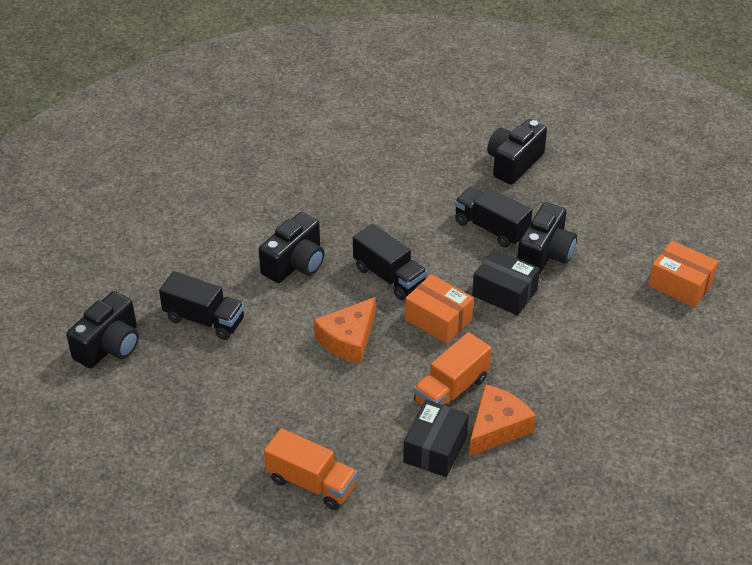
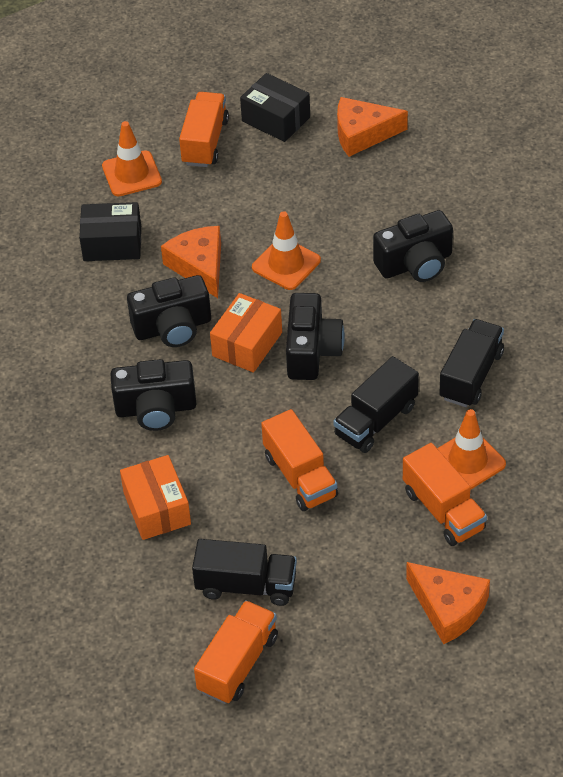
orange cheese: [314,297,375,364] [469,384,536,456] = 2 -> [161,226,221,298] [337,97,408,157] [406,562,490,644] = 3
orange traffic cone: none = 0 -> [102,121,162,196] [252,211,321,290] [437,409,506,490] = 3
orange truck: [264,428,357,510] [414,332,492,407] = 2 -> [179,92,229,167] [194,600,278,704] [261,409,338,511] [403,443,487,546] = 4

